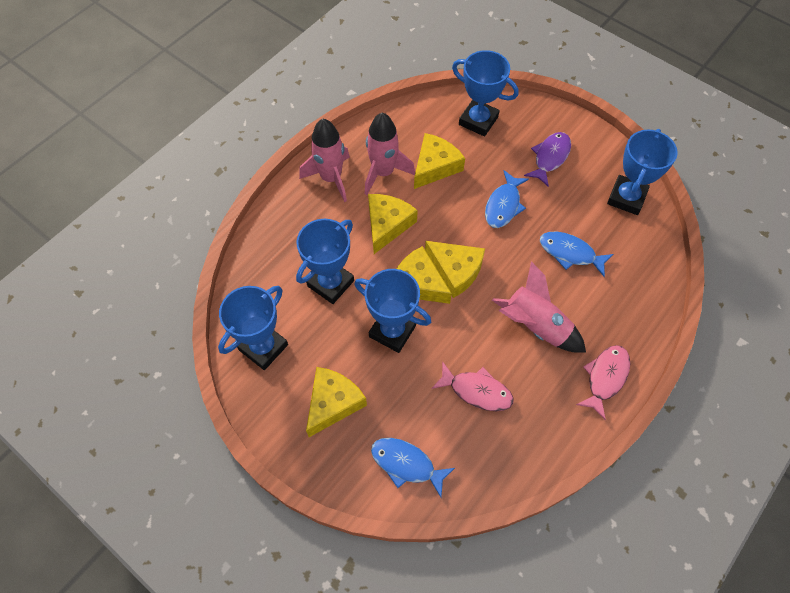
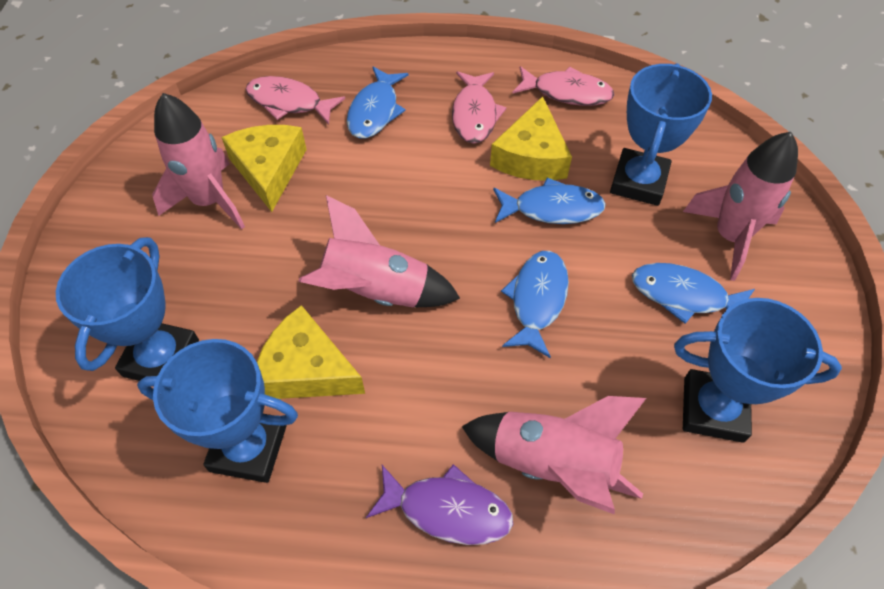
blue fish: [371,438,455,497] [485,170,529,228] [540,232,614,277] = 3 -> [347,66,408,139] [493,177,606,224] [501,251,569,358] [632,263,755,324] = 4
blue trophy: [218,286,288,370] [296,219,354,304] [354,269,431,353] [452,50,519,137] [607,129,678,215] = 5 -> [56,237,199,381] [137,339,298,483] [610,63,712,206] [674,298,842,443] = 4
pink fish: [431,361,514,411] [576,345,630,420] = 2 -> [245,76,345,125] [452,71,507,144] [512,66,614,106] = 3
pink rocket: [299,119,350,202] [365,113,415,195] [492,261,586,353] = 3 -> [152,93,245,229] [298,195,460,308] [462,396,646,515] [683,132,798,281] = 4
yellow cheese: [306,367,367,437] [368,194,418,254] [397,246,452,304] [414,133,465,189] [425,241,485,298] = 5 -> [221,125,307,212] [257,305,365,399] [490,96,572,180] = 3

